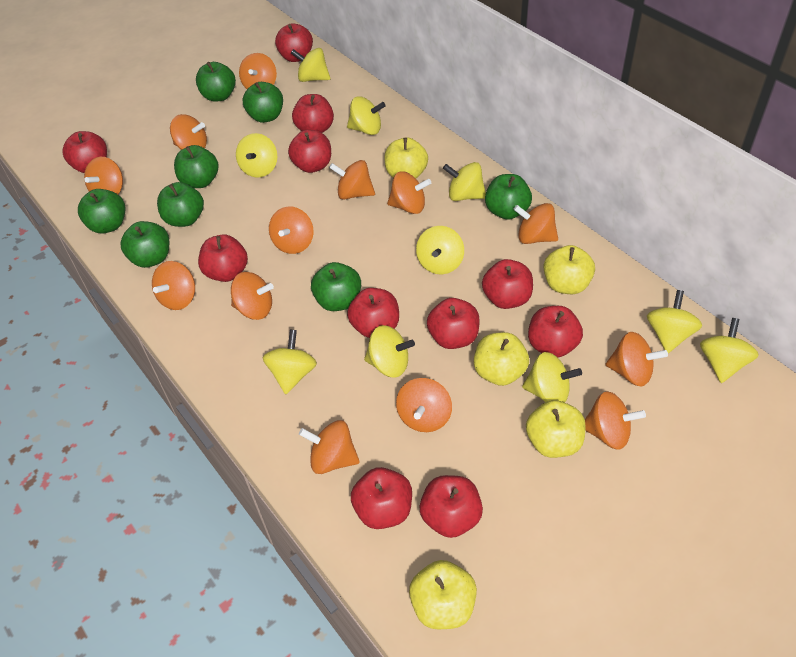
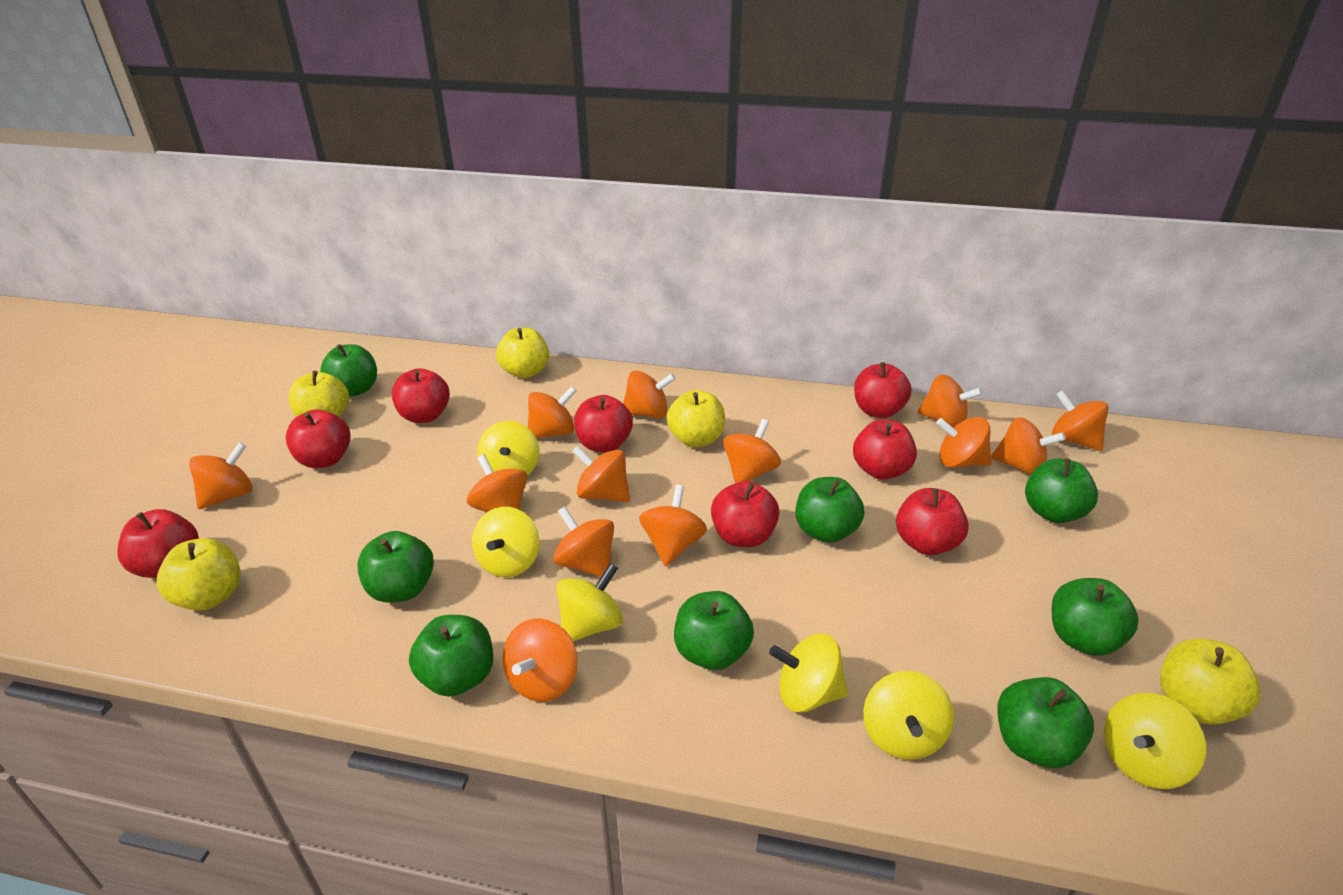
red apple: [62,131,107,173] [198,234,248,282] [275,23,313,62] [288,130,331,173] [292,94,334,133] [347,288,399,338] [351,467,412,529] [419,475,483,538] [427,298,480,349] [482,259,533,309] [528,306,583,358] = 11 -> [118,509,199,578] [286,409,351,468] [392,368,450,423] [574,395,633,452] [711,481,779,547] [853,419,917,480] [854,362,911,418] [896,488,969,555] = 8
yellow spinning top: [236,133,277,178] [263,329,317,394] [291,48,330,82] [347,96,386,135] [364,325,415,378] [416,226,464,274] [443,162,486,201] [522,352,582,403] [647,290,702,353] [700,318,759,383] = 10 -> [472,507,539,577] [477,421,539,476] [556,563,623,642] [769,634,849,713] [863,671,954,760] [1104,693,1206,789] = 6

